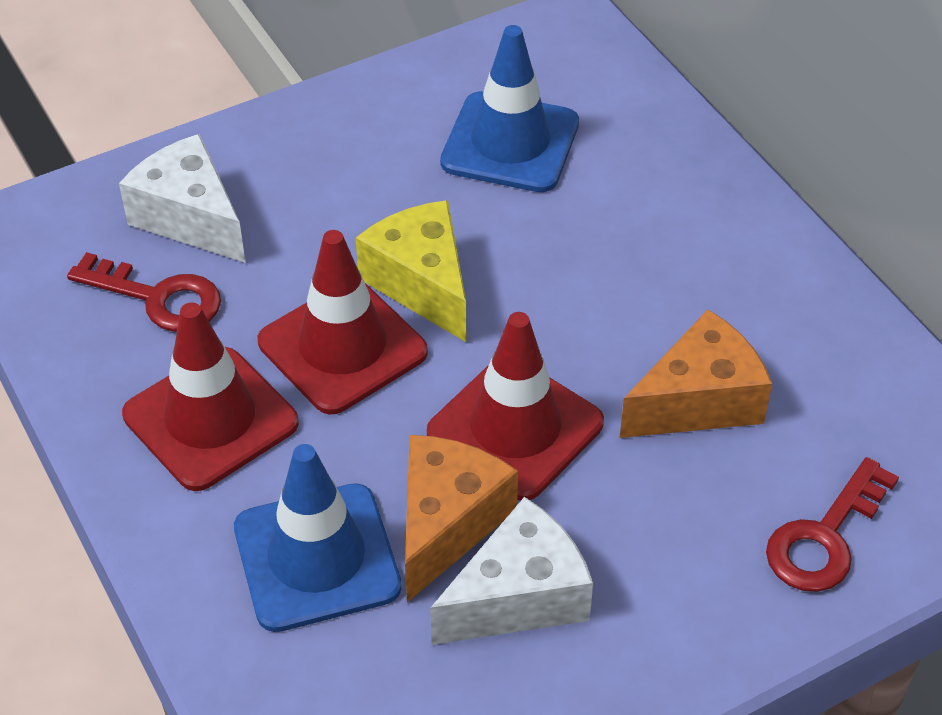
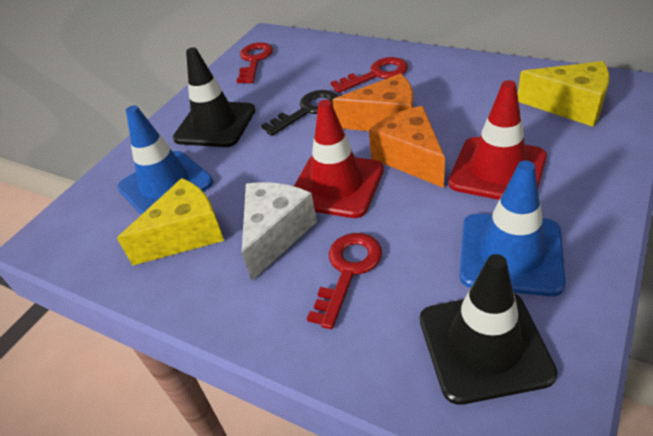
black key: none = 0 -> [261,90,338,136] = 1
black traffic cone: none = 0 -> [173,47,255,147] [420,254,557,405] = 2
red key: [67,252,221,332] [766,457,899,592] = 2 -> [237,42,273,84] [307,233,382,329] [330,57,408,93] = 3
red traffic cone: [122,302,299,491] [258,230,428,415] [427,312,604,500] = 3 -> [294,100,384,218] [448,80,547,200] = 2
white cheese: [119,134,246,263] [430,497,593,645] = 2 -> [242,182,317,281] = 1
yellow cheese: [356,200,466,342] = 1 -> [117,178,224,265] [517,61,610,127] = 2

